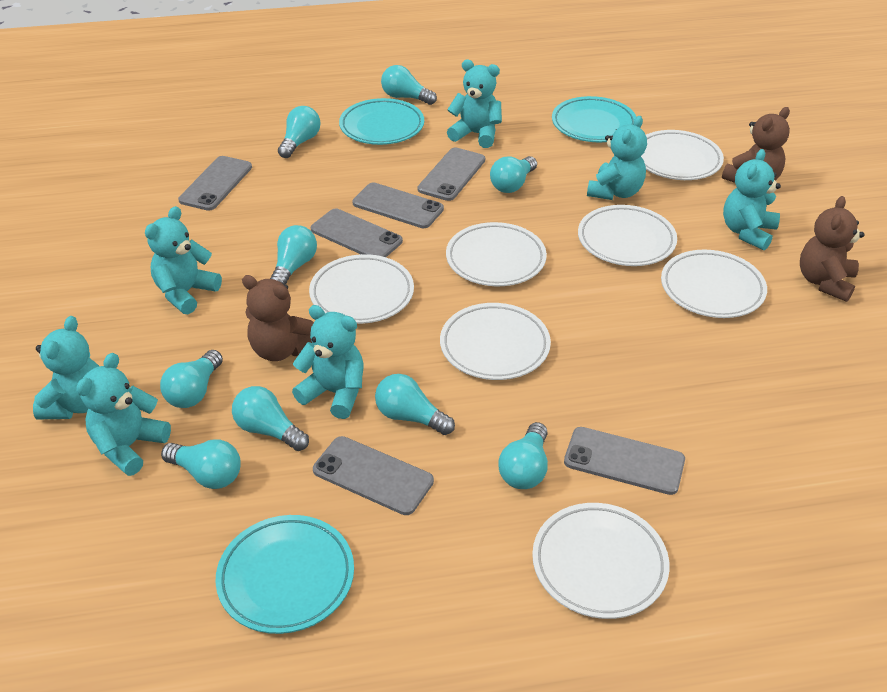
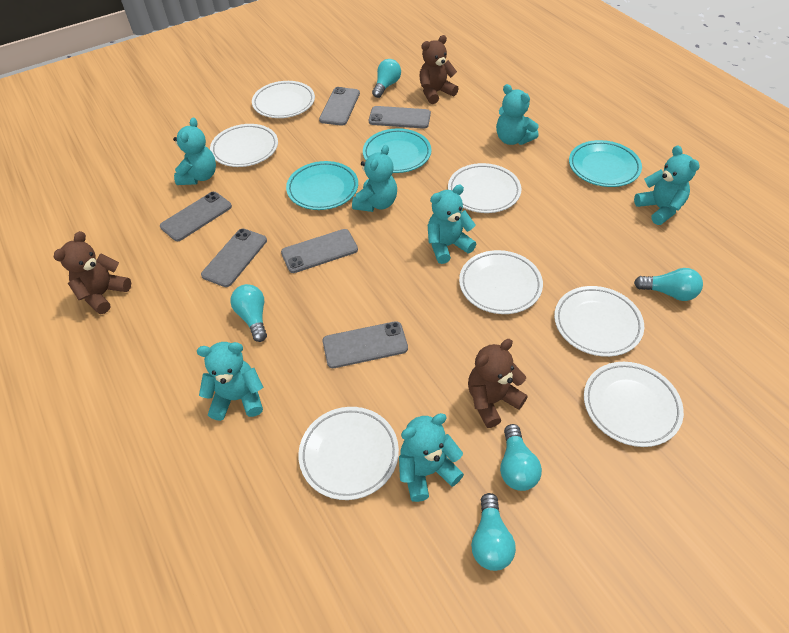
turquoise light bulb: [160,350,223,408] [161,439,241,489] [232,386,309,451] [270,225,317,284] [278,106,321,158] [375,374,455,435] [381,65,437,105] [490,156,537,193] [498,422,548,489] = 9 -> [230,284,267,342] [372,59,401,98] [471,493,516,571] [500,424,542,491] [634,268,703,301] = 5

